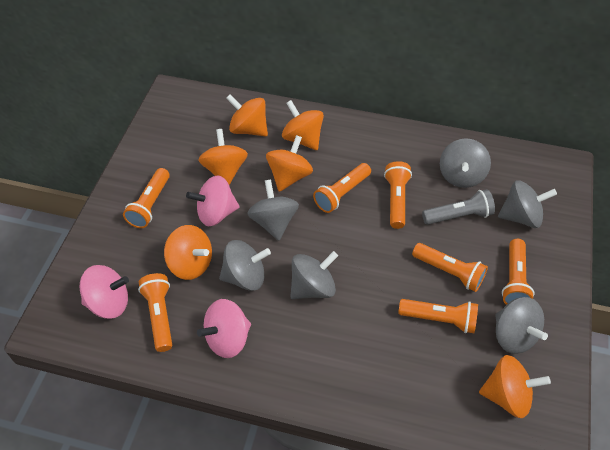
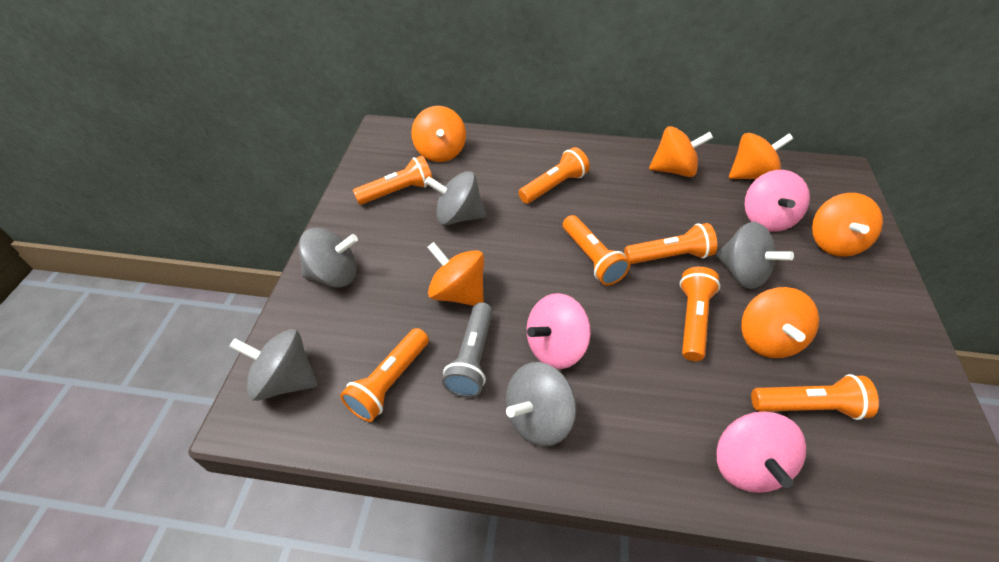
grey spinning top: [219,240,271,291] [247,179,299,241] [290,251,338,299] [440,138,491,188] [495,297,548,354] [498,180,557,228] = 6 -> [229,329,317,401] [299,227,358,287] [425,171,486,225] [506,362,576,447] [716,222,794,289] = 5

